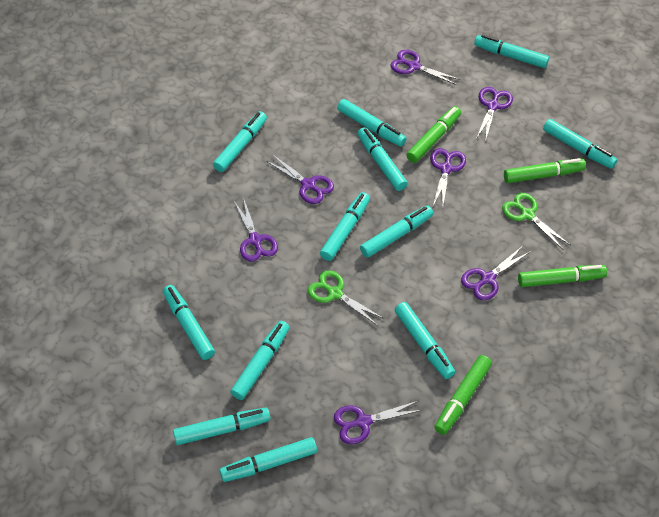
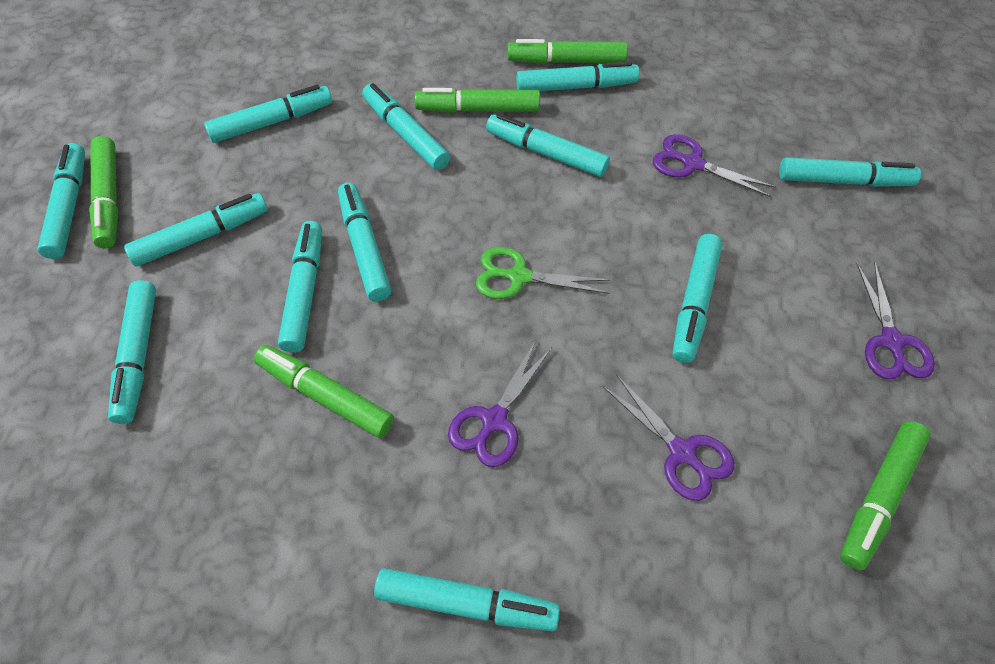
green marker: [406,106,461,163] [434,355,492,435] [504,158,586,183] [518,265,607,287] = 4 -> [89,136,118,249] [254,345,394,438] [414,88,540,113] [508,39,628,64] [840,421,931,570] = 5
green scissors: [308,270,384,325] [502,193,570,250] = 2 -> [476,247,611,299] = 1
purple scissors: [234,197,278,262] [266,155,334,204] [334,401,422,444] [390,50,460,85] [430,148,466,206] [461,246,531,300] [476,87,513,142] = 7 -> [448,340,552,467] [603,375,735,501] [653,134,775,197] [857,262,935,379] = 4

